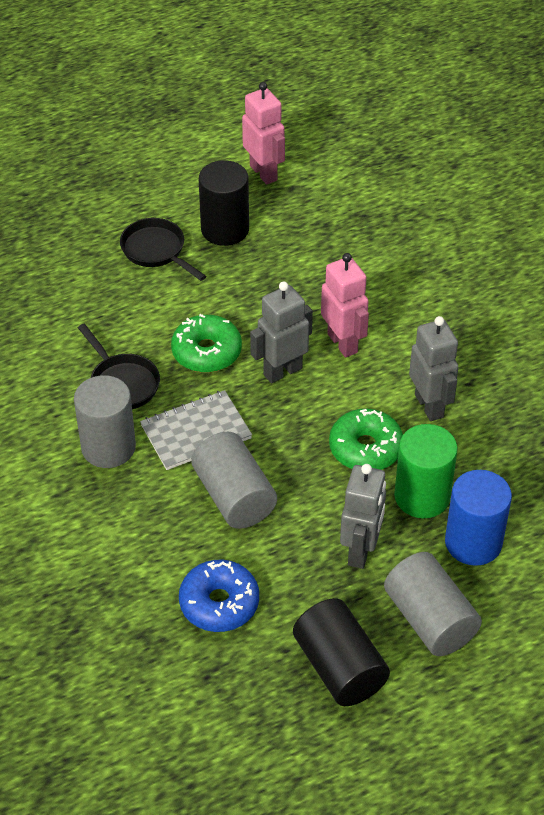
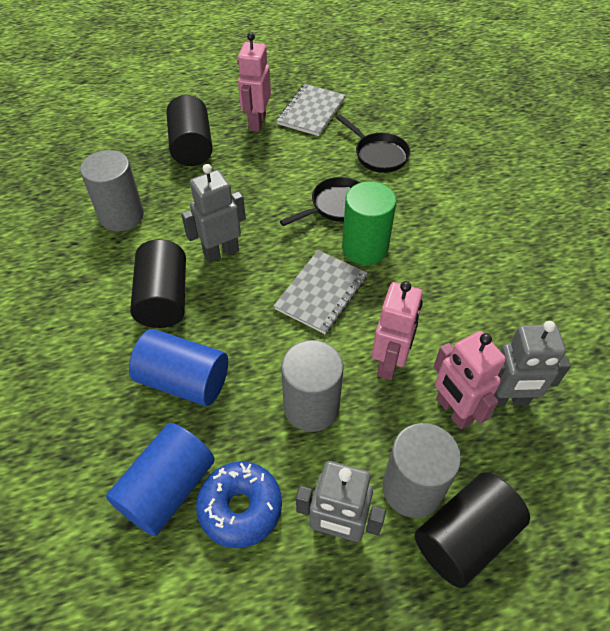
black cylinder: [199,160,249,246] [293,598,390,706] = 2 -> [130,239,186,328] [166,95,213,166] [415,472,530,588] = 3
blue cylinder: [445,470,512,566] = 1 -> [106,423,215,536] [129,329,228,406] = 2
green donut: [171,314,242,373] [329,409,403,470] = 2 -> none = 0
grey notebook: [140,390,252,470] = 1 -> [274,250,368,334] [276,84,346,136] = 2
pink robot: [242,82,285,185] [321,253,369,358] = 2 -> [237,32,271,132] [372,281,423,380] [434,331,506,429] = 3

